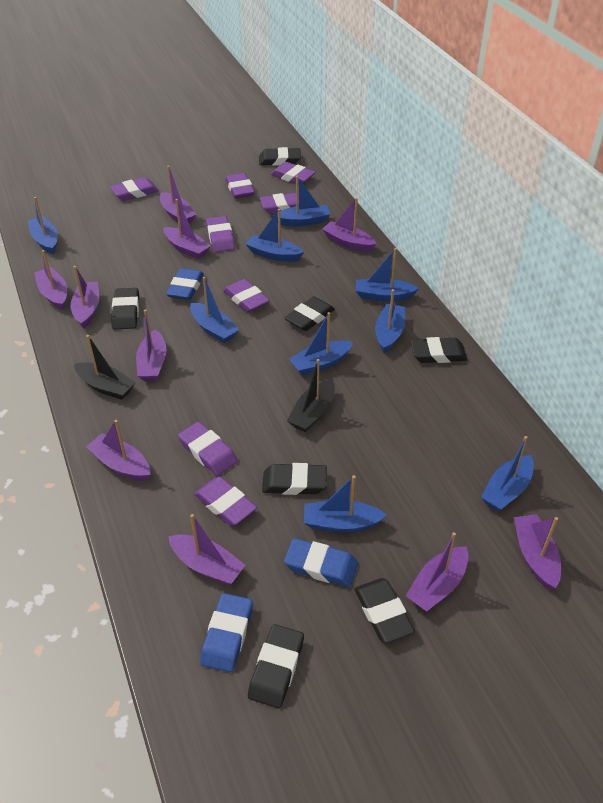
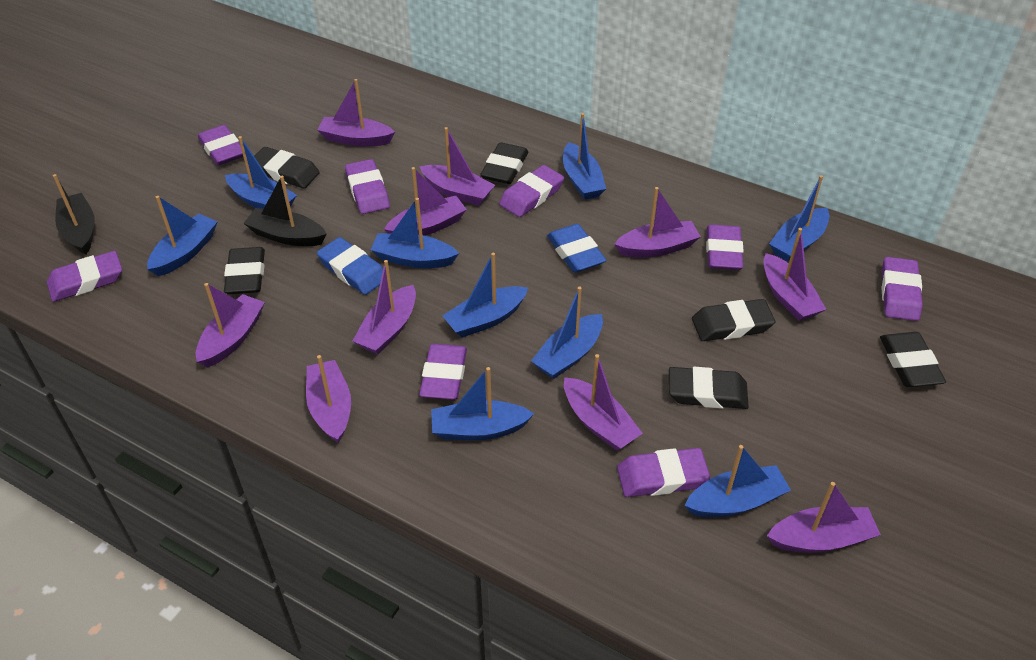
black eraser: [111,288,139,330] [248,624,304,708] [259,147,301,166] [262,463,327,495] [284,297,335,331] [354,578,415,643] [410,337,467,363] = 7 -> [224,247,265,294] [254,147,320,188] [480,142,528,184] [669,367,749,409] [692,299,775,341] [880,332,946,387] = 6
blue eraser: [166,268,204,300] [200,593,253,672] [284,538,358,587] = 3 -> [317,237,383,295] [547,224,607,272] = 2

